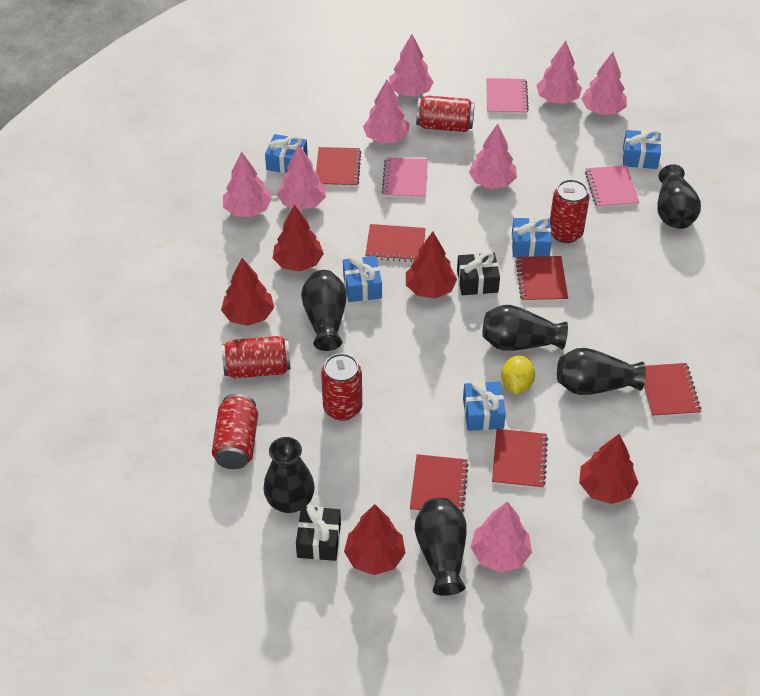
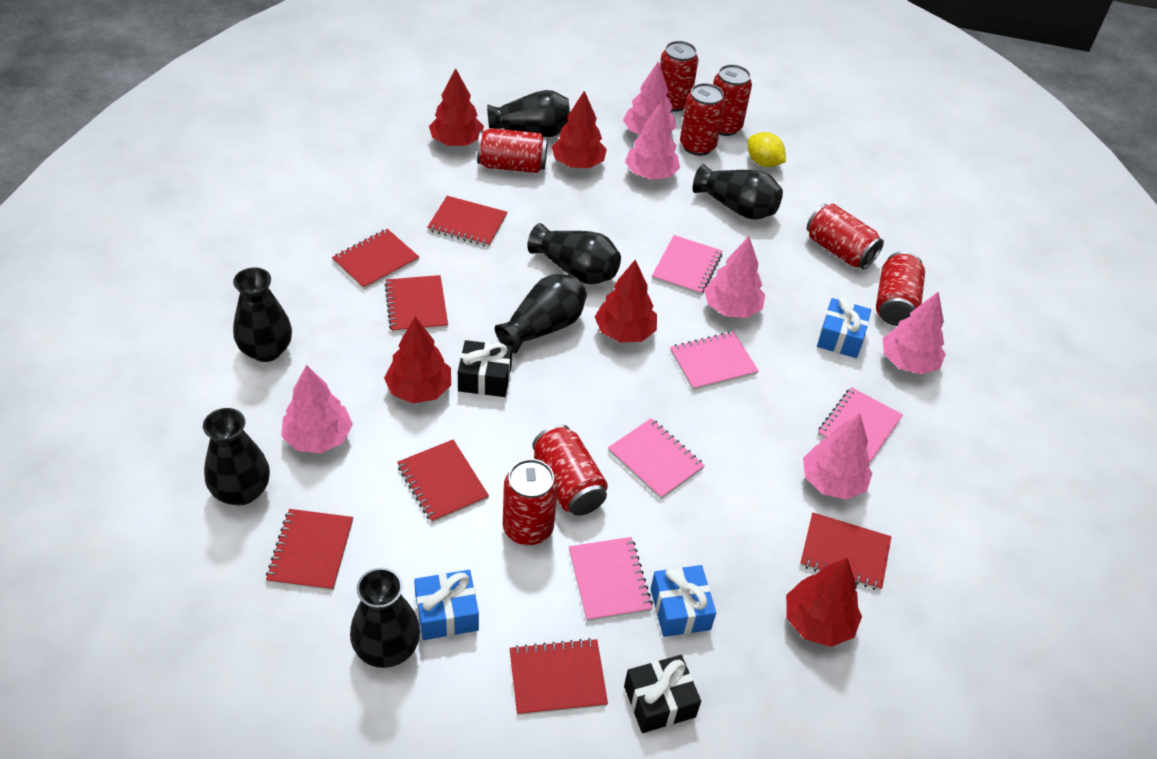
black vase: [263,437,315,513] [301,270,347,351] [415,498,467,596] [482,305,568,351] [557,348,646,395] [657,164,701,229] = 6 -> [203,408,270,505] [233,267,292,362] [350,568,420,668] [487,90,570,137] [495,274,587,354] [527,223,621,284] [693,164,783,220] = 7
blue gift: [265,134,308,173] [343,255,382,302] [463,381,506,431] [512,217,552,257] [623,129,661,169] = 5 -> [414,570,479,640] [651,565,716,637] [817,297,871,358] = 3
pink notebook: [382,157,428,199] [486,78,529,114] [585,165,640,208] = 3 -> [569,537,653,622] [608,418,705,499] [652,235,722,295] [670,331,759,391] [818,387,903,463] = 5
pink tree: [223,151,272,217] [277,145,326,210] [363,80,410,143] [389,34,434,97] [469,124,517,189] [471,501,532,572] [536,41,582,104] [581,52,627,115] = 8 -> [281,365,353,453] [623,62,676,135] [625,101,680,180] [704,237,765,318] [803,413,872,500] [883,291,946,375] = 6
red can: [212,394,258,469] [222,336,291,378] [321,353,362,421] [416,96,475,132] [550,179,590,243] = 5 -> [477,128,548,173] [503,459,558,546] [532,424,608,516] [660,41,698,112] [680,83,725,156] [713,64,752,136] [807,204,884,269] [876,251,925,326] = 8
red notebook: [316,147,361,187] [365,224,426,262] [410,454,469,512] [492,429,548,489] [515,256,568,302] [644,363,701,417] = 6 -> [266,509,353,591] [332,229,419,290] [385,275,448,333] [397,440,489,523] [427,196,507,247] [509,638,608,716] [800,513,891,590] = 7

